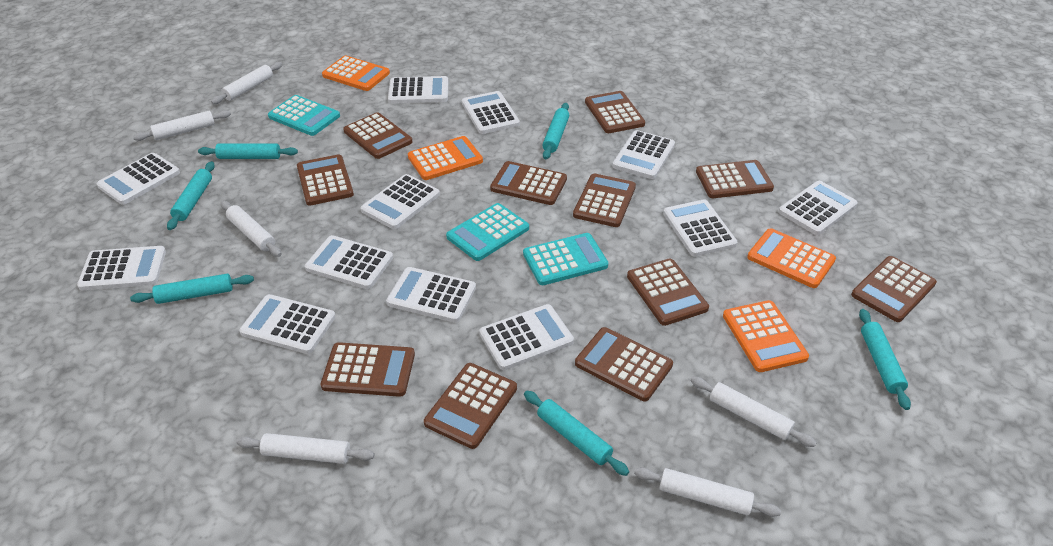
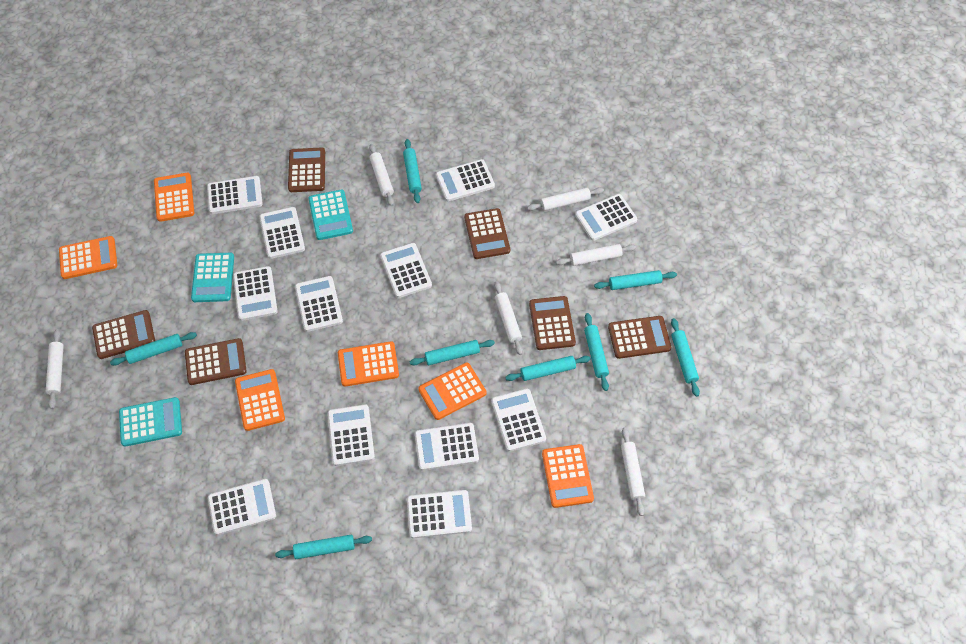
brown calculator: [297,154,354,206] [320,342,415,397] [343,112,413,159] [424,363,517,449] [490,161,567,205] [573,174,636,227] [575,327,673,401] [585,91,645,133] [627,259,709,326] [696,160,774,198] [851,256,937,322] = 11 -> [92,310,155,359] [185,338,247,385] [288,147,325,192] [464,208,510,259] [529,296,576,350] [608,316,671,359] = 6
orange calculator: [322,55,390,91] [408,136,483,180] [723,300,809,372] [747,228,836,288] = 4 -> [59,236,117,279] [154,173,194,222] [235,369,285,431] [338,341,399,387] [418,363,486,420] [542,444,594,508] = 6
turquoise rolling pin: [130,274,254,304] [167,161,215,230] [198,143,298,159] [524,391,629,476] [543,103,569,159] [859,309,911,410] = 6 -> [110,332,197,366] [275,535,372,559] [403,139,422,203] [410,340,495,365] [505,356,591,381] [584,313,609,391] [594,270,677,290] [671,318,700,397] = 8

